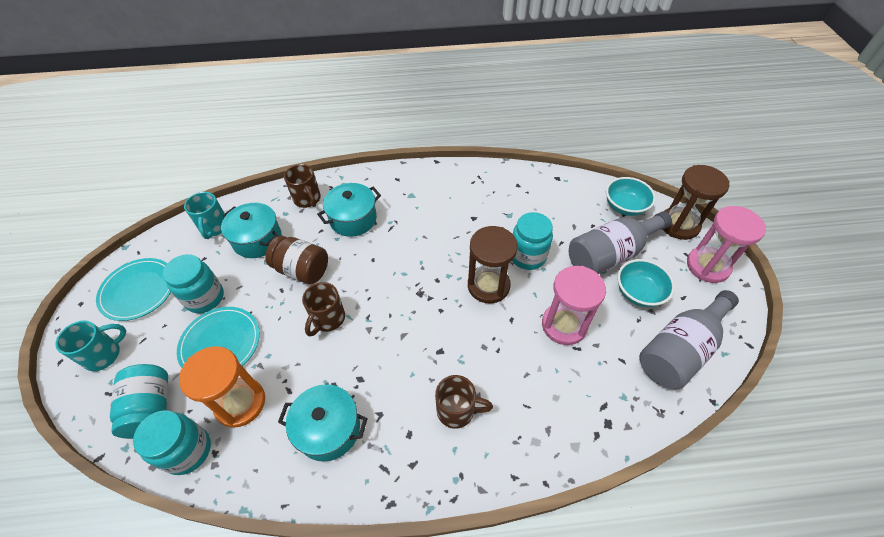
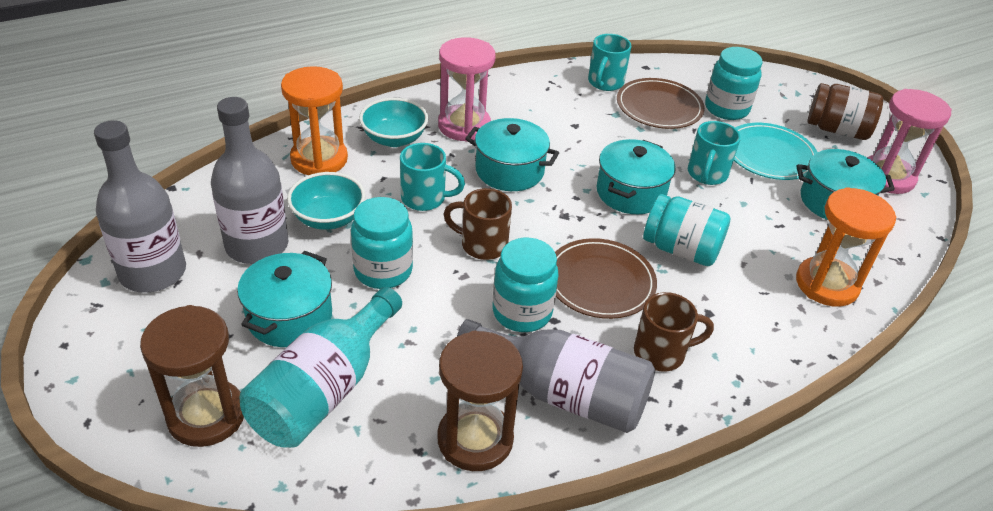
brown mug: [284,164,321,208] [302,282,345,337] [435,375,493,429] = 3 -> [443,188,512,260] [634,292,714,371] = 2
brown plate: none = 0 -> [555,238,657,319] [617,78,705,129] = 2
grey bottle: [569,211,672,274] [639,290,739,389] = 2 -> [94,120,186,293] [211,97,288,264] [457,319,655,433] = 3
orange hourglass: [179,346,265,428] = 1 -> [281,66,348,175] [796,187,896,307] = 2
turquoise bottle: none = 0 -> [240,287,402,448] = 1
turquoise mug: [55,321,126,371] [184,192,225,239] = 2 -> [400,143,465,211] [588,34,631,91] [688,121,741,185] = 3
turquoise plate: [96,258,171,321] [177,307,260,368] = 2 -> [734,123,817,180] = 1
turquoise pot: [221,203,282,258] [278,384,368,462] [317,183,381,237] = 3 -> [237,251,332,347] [465,118,559,191] [597,139,676,214] [796,149,895,220] = 4

